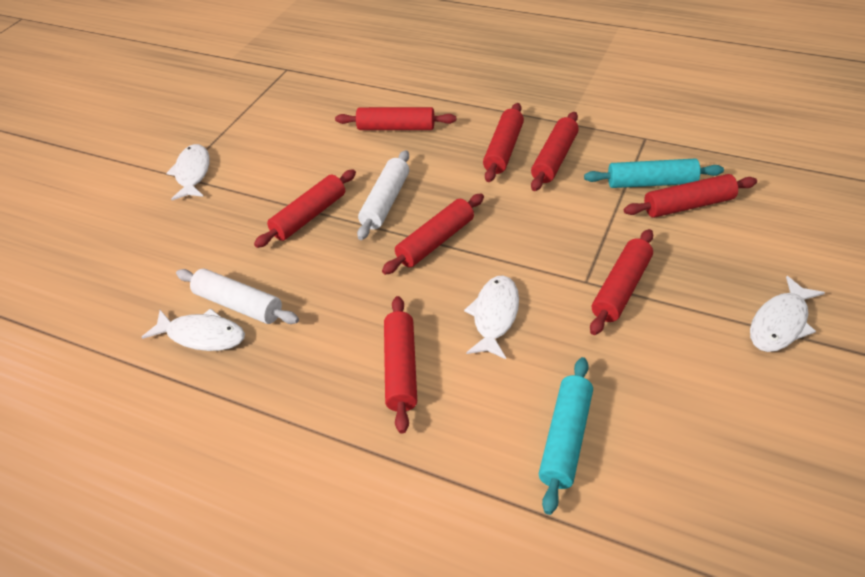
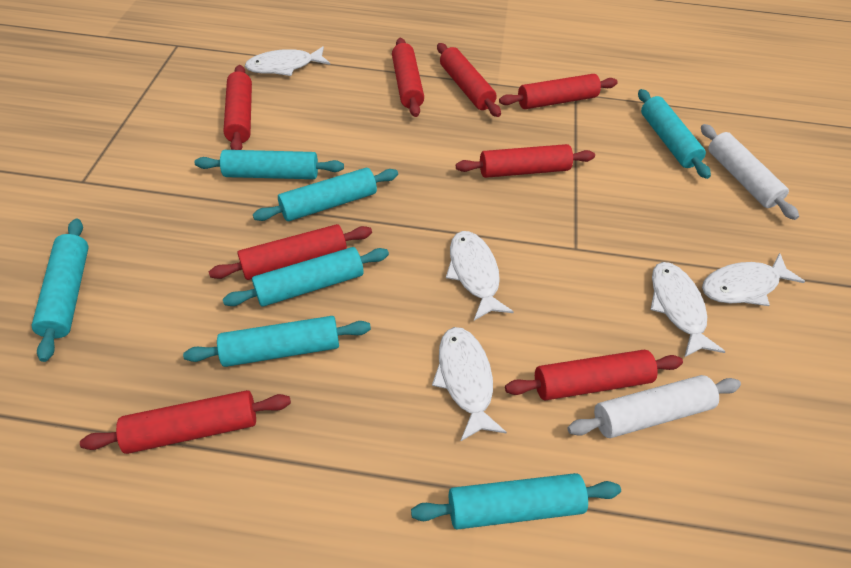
turquoise rolling pin: [539,357,593,515] [584,159,724,188] = 2 -> [32,219,89,362] [183,316,371,367] [195,150,344,179] [223,247,389,307] [253,168,398,221] [411,473,621,529] [638,89,711,179] = 7
white fish: [141,308,245,351] [166,144,210,200] [464,275,519,359] [750,276,825,352] = 4 -> [245,46,330,76] [432,327,507,442] [446,231,514,320] [650,262,726,357] [702,253,805,306] = 5

